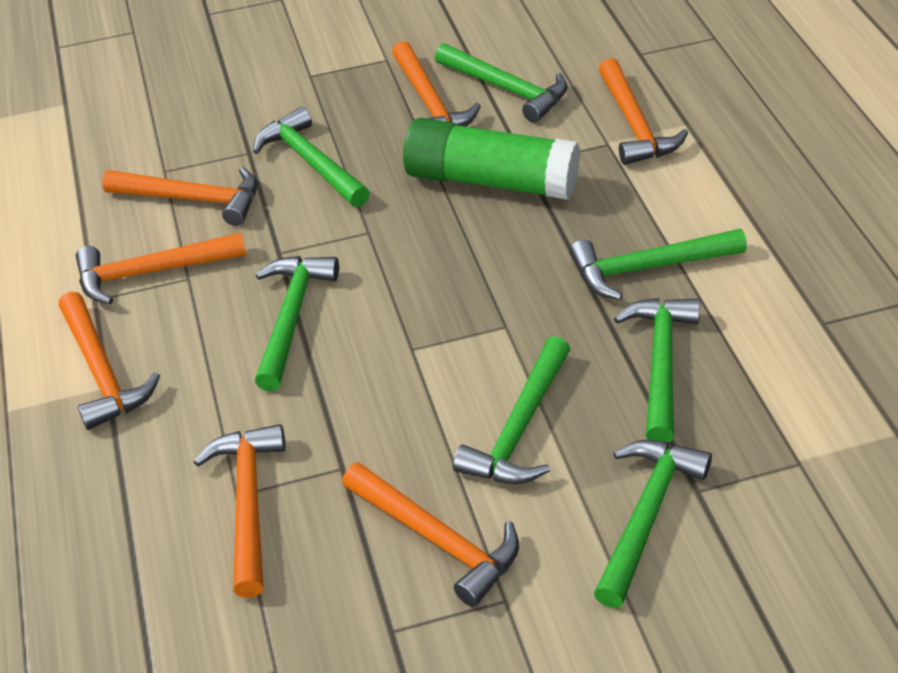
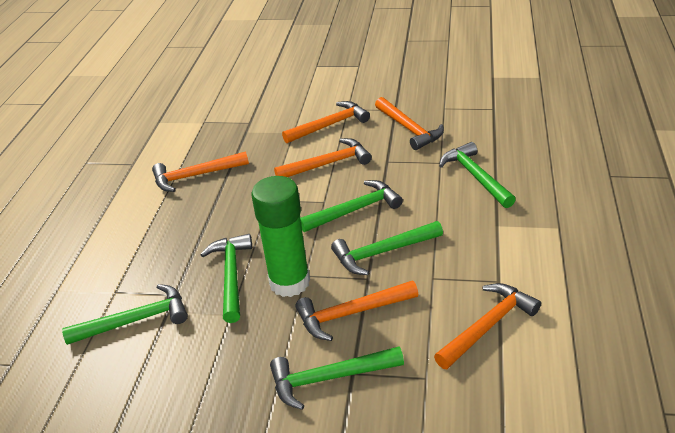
green hammer: [253,107,370,207] [255,256,339,391] [435,43,568,123] [453,336,570,484] [569,229,747,300] [594,440,712,608] [614,298,700,443] = 7 -> [62,284,188,345] [200,234,252,323] [270,346,404,410] [300,180,403,232] [331,221,443,275] [439,142,516,208] = 6
orange hammer: [59,291,160,430] [76,232,246,304] [102,167,258,226] [194,424,285,598] [342,462,519,607] [392,41,481,127] [599,58,688,165] = 7 -> [152,151,249,192] [274,138,372,177] [282,101,370,143] [295,281,418,341] [375,97,444,150] [434,283,541,369] = 6

